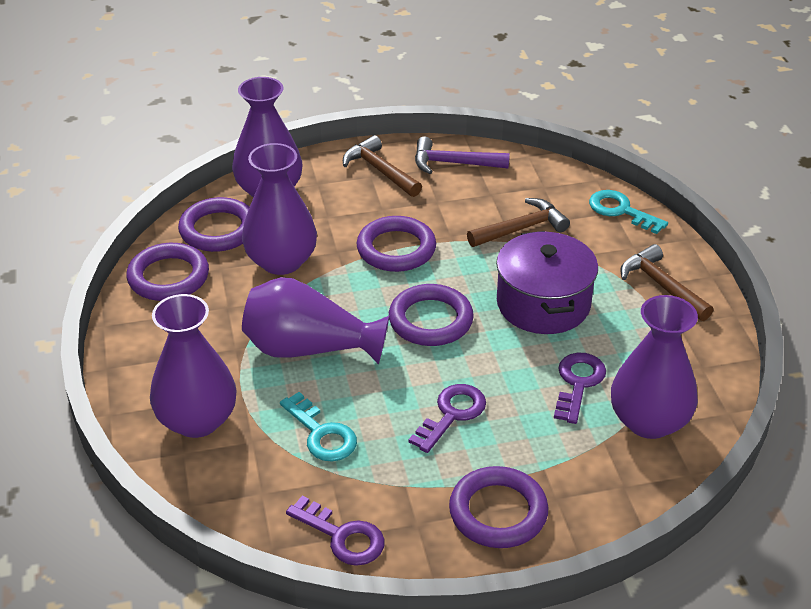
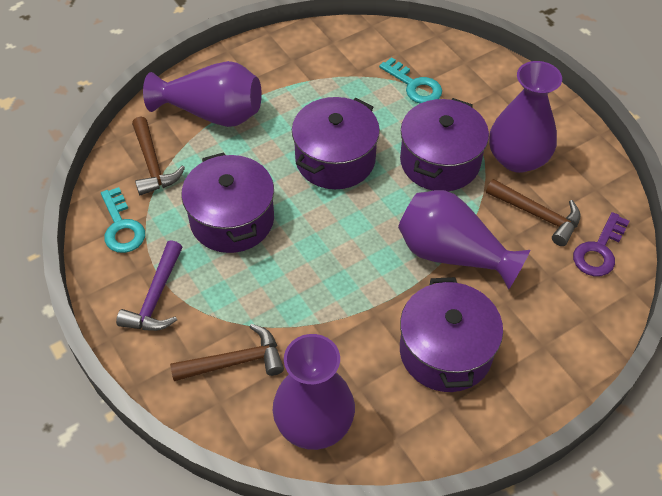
purple key: [286,496,385,566] [409,384,486,453] [554,353,606,424] = 3 -> [573,212,629,276] = 1
purple pot: [496,231,598,334] = 1 -> [181,152,274,253] [292,97,380,189] [400,98,489,191] [400,277,503,392] = 4
purple ring: [126,243,209,301] [178,197,249,252] [357,216,436,272] [389,284,474,346] [449,466,548,548] = 5 -> none = 0
purple vase: [150,294,237,438] [232,77,302,198] [242,143,317,275] [242,277,389,365] [611,295,698,439] = 5 -> [143,61,262,127] [273,334,355,450] [398,190,530,290] [489,61,562,173] = 4

